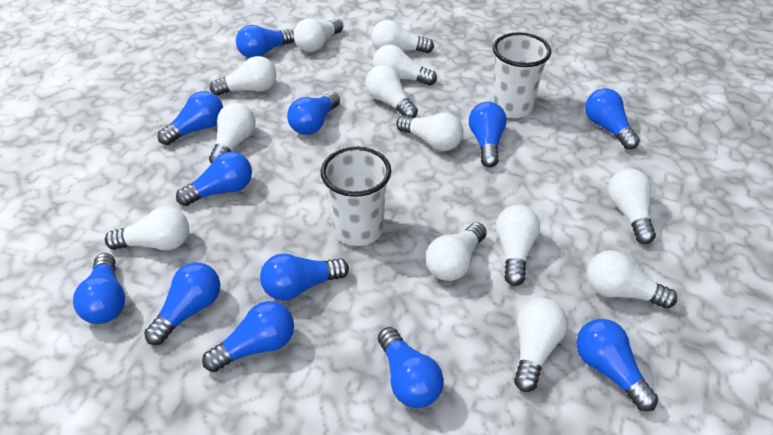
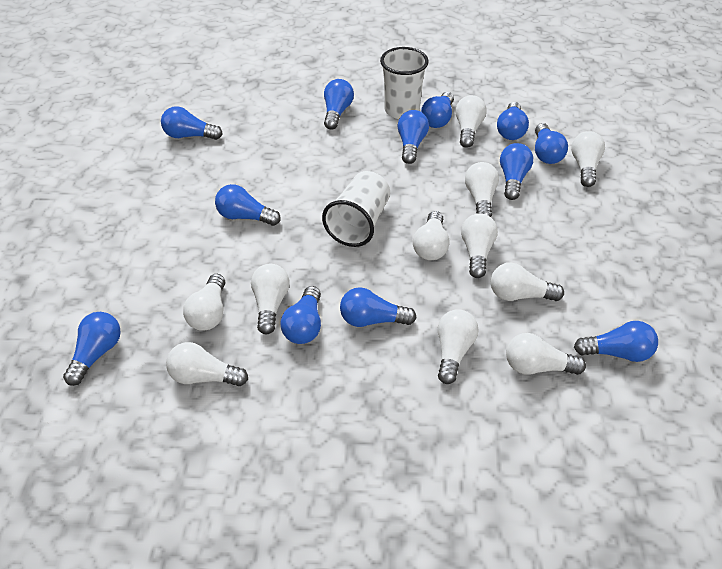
white light bulb: [105,206,189,251] [209,103,256,164] [210,56,277,96] [293,19,343,52] [366,65,418,118] [371,20,434,53] [373,45,437,86] [396,113,463,151] [426,223,487,281] [496,205,540,286] [514,298,568,392] [587,250,677,309] [608,169,656,244] = 13 -> [166,342,248,386] [183,274,225,331] [251,264,289,334] [413,211,450,260] [438,309,479,384] [455,95,487,148] [461,213,498,278] [465,162,499,217] [491,262,564,301] [506,333,586,375] [571,131,605,187] = 11

